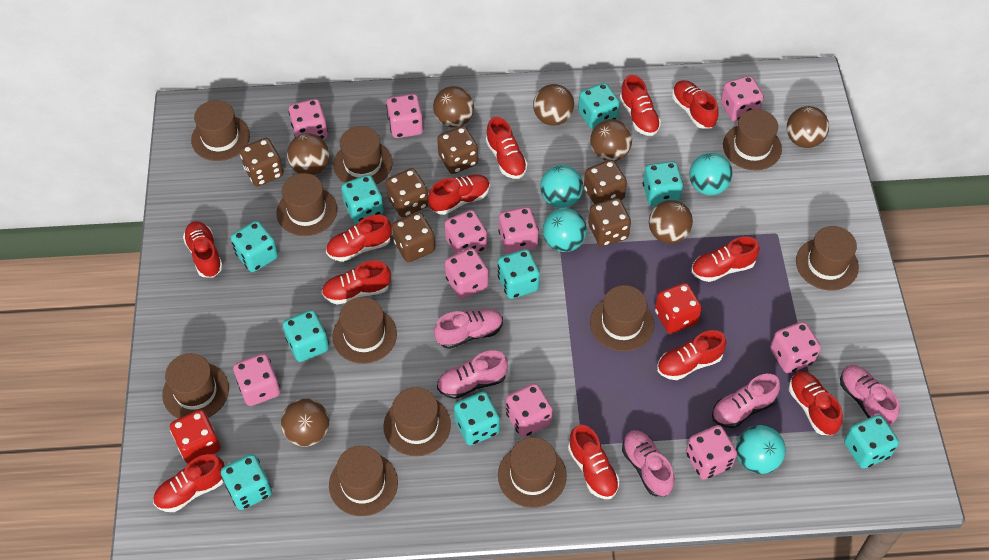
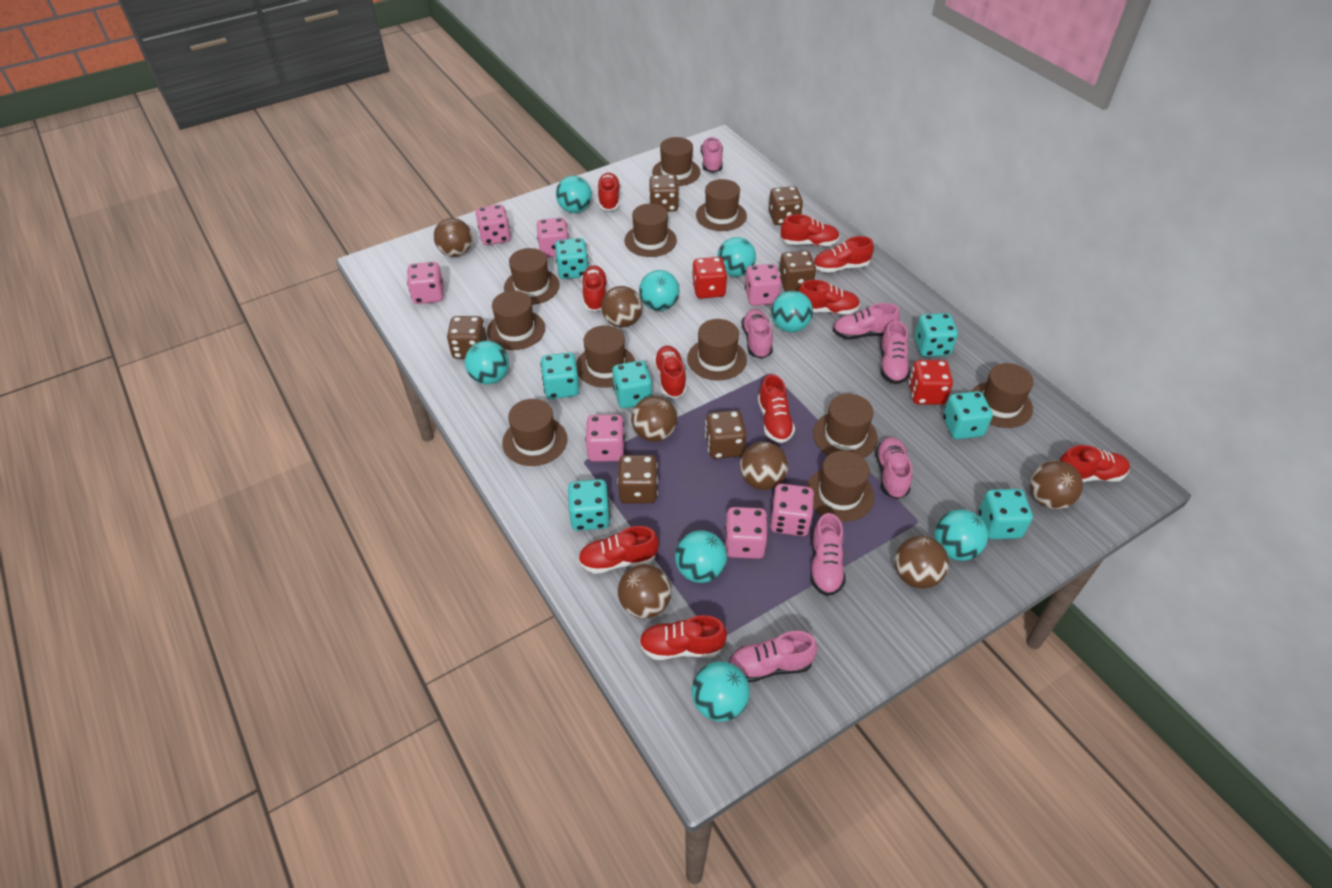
pink dice: [233,353,280,406] [289,99,328,140] [386,94,423,138] [444,210,487,255] [445,248,489,299] [498,207,539,254] [506,383,553,437] [686,425,737,480] [721,76,764,122] [770,322,821,373] = 10 -> [407,262,443,304] [476,205,511,245] [537,218,569,258] [585,415,625,462] [725,507,768,559] [745,264,782,306] [770,484,814,536] = 7
pink shoe: [434,309,503,349] [437,350,508,399] [622,430,674,496] [712,374,780,428] [840,365,899,426] = 5 -> [701,137,723,173] [729,631,817,682] [741,309,773,359] [810,513,845,596] [833,303,900,340] [875,437,912,499] [880,321,910,384] = 7
red shoe: [153,454,225,512] [183,221,223,277] [322,260,391,305] [326,215,392,262] [428,174,490,215] [486,117,528,179] [568,425,620,499] [620,75,661,136] [657,330,727,380] [672,80,719,129] [691,236,760,282] [789,371,843,435] = 12 -> [578,526,659,574] [581,265,607,311] [597,173,620,211] [639,615,727,660] [654,346,687,398] [758,374,795,443] [781,214,840,246] [798,280,860,315] [814,236,874,273] [1059,445,1130,482] = 10
turquoise ball: [540,165,583,208] [543,208,587,252] [689,153,733,195] [736,425,786,474] = 4 -> [465,341,509,385] [556,176,592,213] [639,270,679,311] [675,530,727,583] [692,661,750,722] [717,237,756,277] [771,291,813,332] [934,509,988,561] = 8
turquoise dice: [221,454,272,510] [231,221,278,272] [283,310,329,362] [341,175,384,224] [454,392,500,445] [498,249,540,299] [578,83,620,130] [643,161,683,206] [844,415,899,469] = 9 -> [541,352,579,399] [555,238,589,279] [568,479,610,531] [612,360,653,408] [914,313,958,357] [943,391,993,439] [979,489,1033,539] = 7

